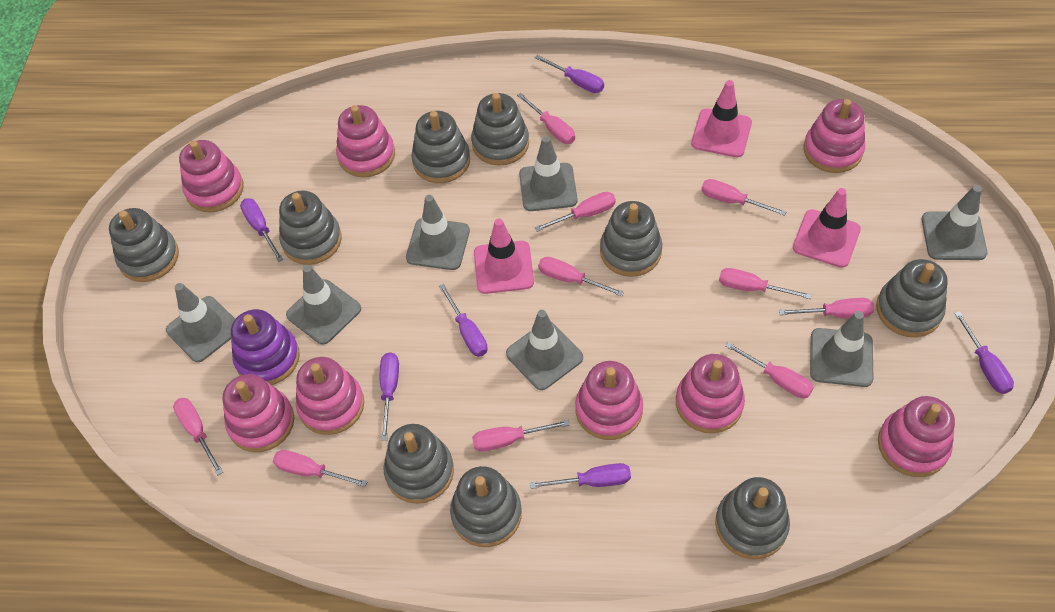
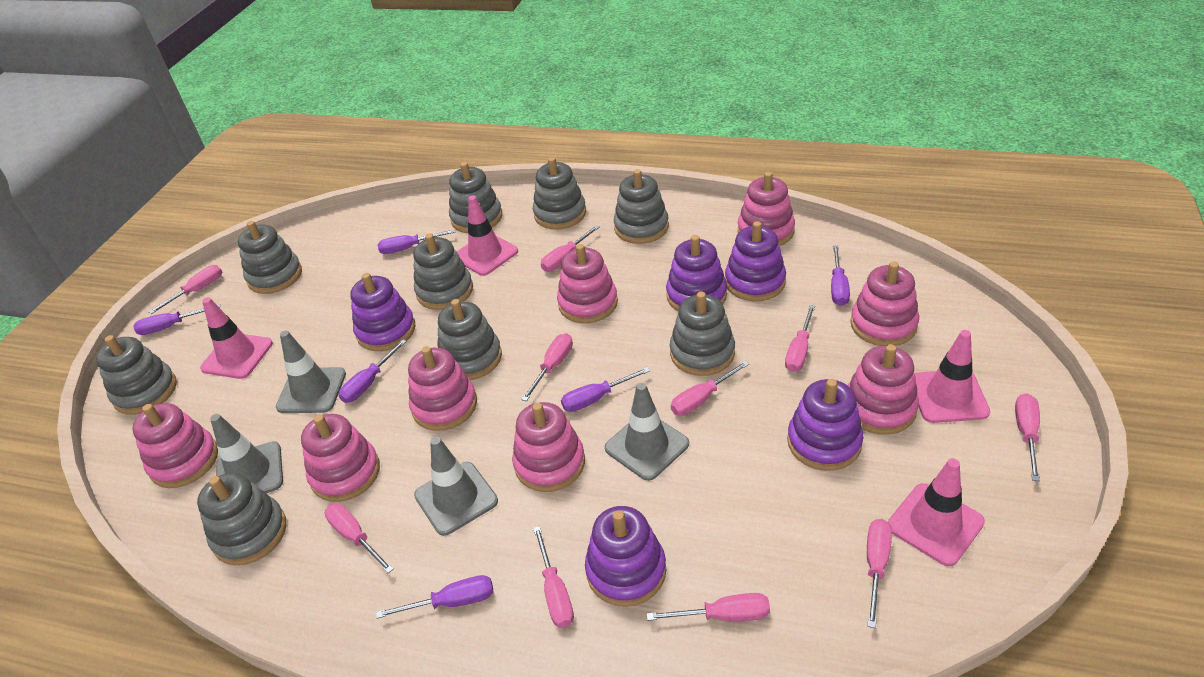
grey traffic cone: [166,283,235,362] [286,265,361,344] [406,195,470,270] [506,310,583,390] [519,136,577,211] [810,311,874,387] [922,185,987,260] = 7 -> [210,414,283,493] [276,331,346,413] [414,437,498,536] [605,382,689,481] = 4
pink traffic cone: [474,219,534,294] [691,80,752,157] [793,188,861,268] = 3 -> [200,297,273,379] [457,195,518,276] [888,458,985,566] [915,330,990,423] = 4
purple stacking toy: [231,309,300,385] = 1 -> [351,273,415,351] [585,506,666,607] [666,235,727,311] [725,221,786,301] [787,379,863,471] = 5

